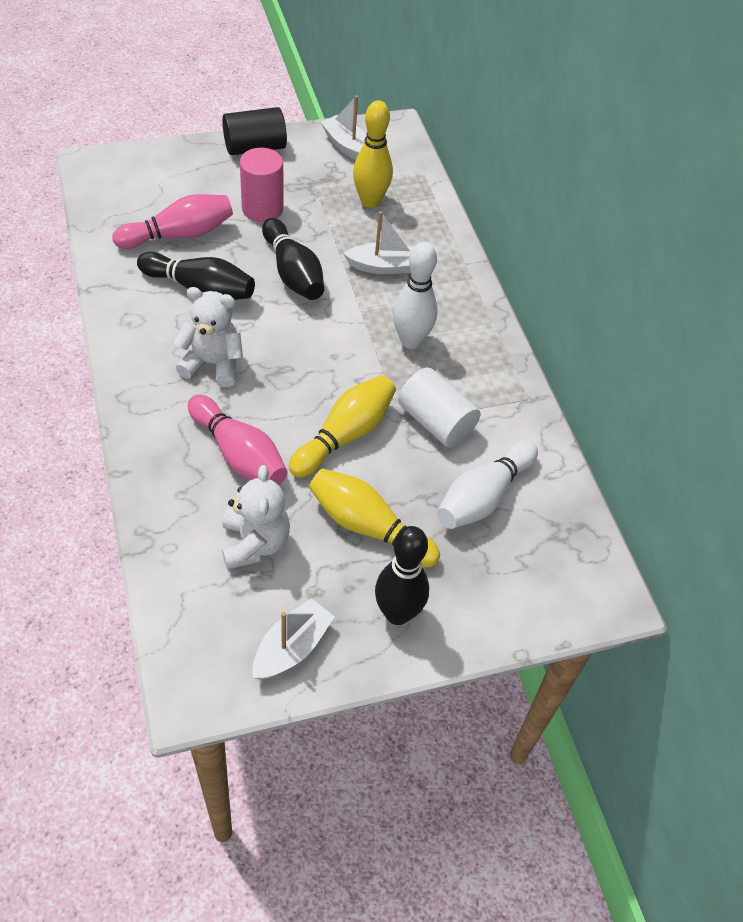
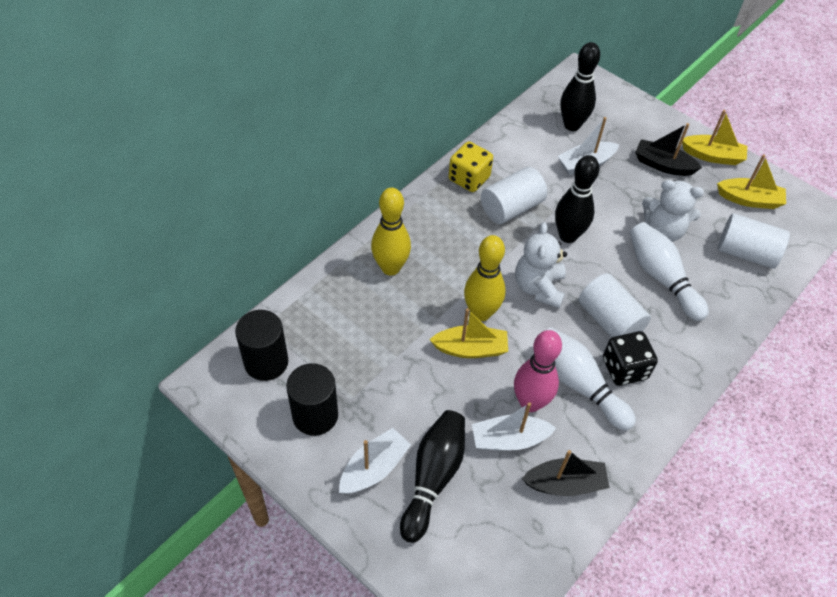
black boat: none = 0 -> [522,450,610,496] [635,123,702,176] = 2
black cylinder: [222,107,287,155] = 1 -> [235,310,288,381] [286,363,338,436] = 2
black dice: none = 0 -> [603,331,658,386] = 1
pink bowling pin: [112,194,233,249] [188,395,288,485] = 2 -> [514,330,562,412] = 1
pink cylinder: [240,148,284,222] = 1 -> none = 0
white cylinder: [398,368,480,447] = 1 -> [481,167,547,224] [579,273,651,338] [718,213,790,269] = 3
yellow boat: none = 0 -> [429,308,508,358] [682,110,747,165] [717,154,786,209] = 3
yellow bowling pin: [289,375,396,478] [309,468,440,567] [353,100,393,208] = 3 -> [371,188,411,276] [464,235,506,321] = 2
yellow dice: none = 0 -> [449,141,493,192] = 1

